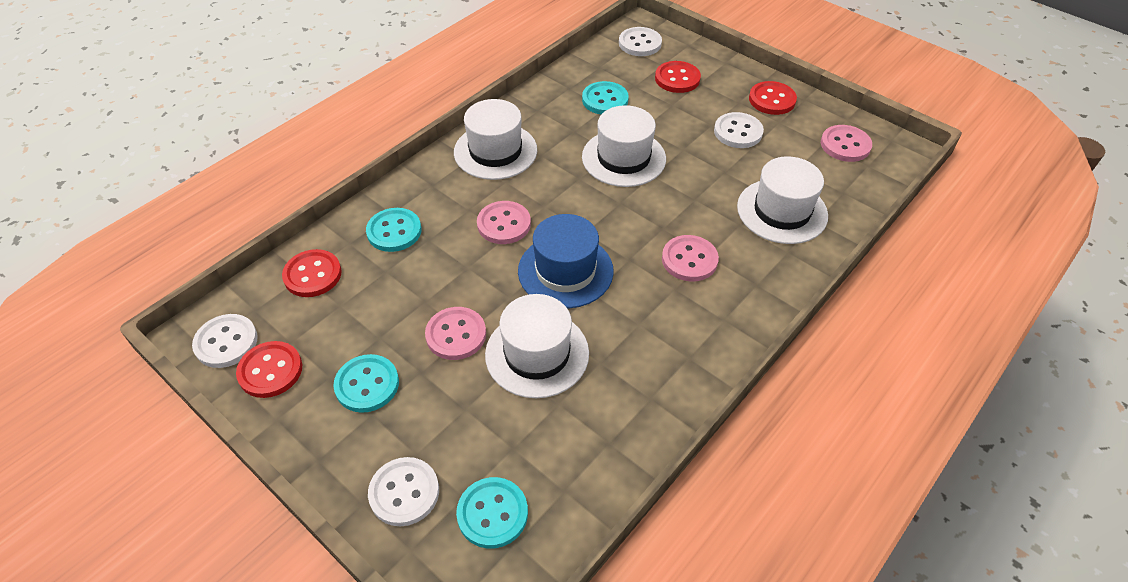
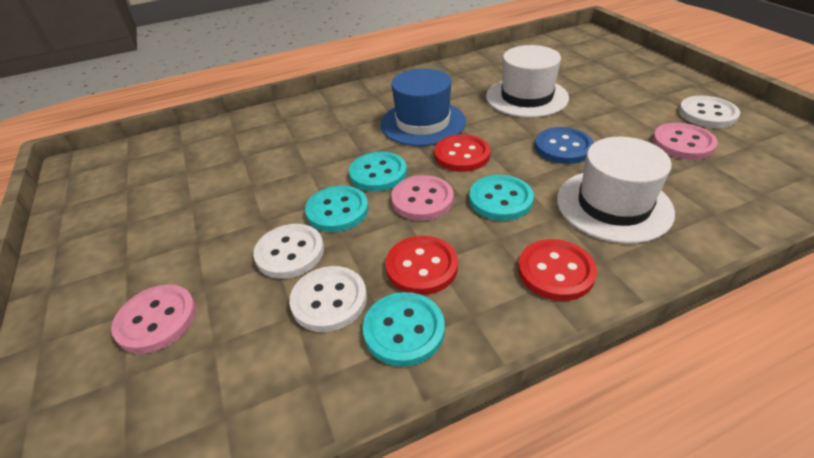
blue button: none = 0 -> [535,127,594,164] = 1
pink button: [425,307,486,360] [477,201,531,244] [662,235,719,282] [821,125,872,162] = 4 -> [111,285,196,354] [391,175,454,221] [652,123,718,160] = 3
red button: [236,341,302,398] [282,249,342,297] [655,61,701,93] [749,81,797,115] = 4 -> [385,236,458,295] [434,134,491,172] [518,239,597,301] = 3
white button: [192,314,258,368] [368,457,439,526] [619,27,662,56] [714,112,764,148] = 4 -> [253,224,324,279] [289,266,367,332] [679,96,740,128] = 3
white hat: [454,99,537,180] [485,294,589,398] [582,105,666,187] [737,156,828,244] = 4 -> [486,45,569,118] [557,137,675,244] = 2

